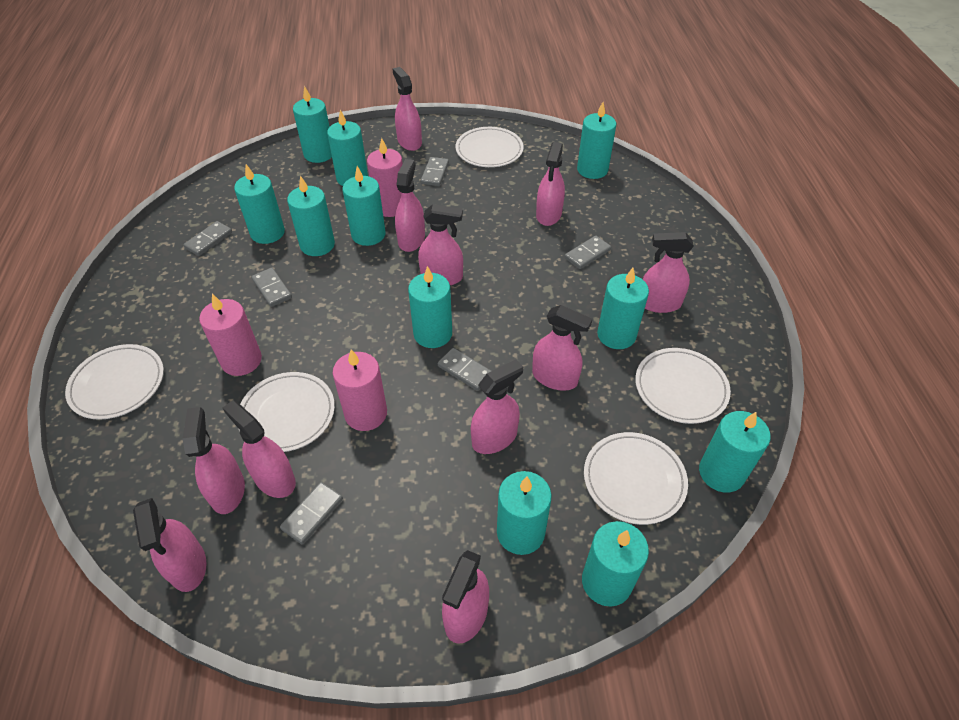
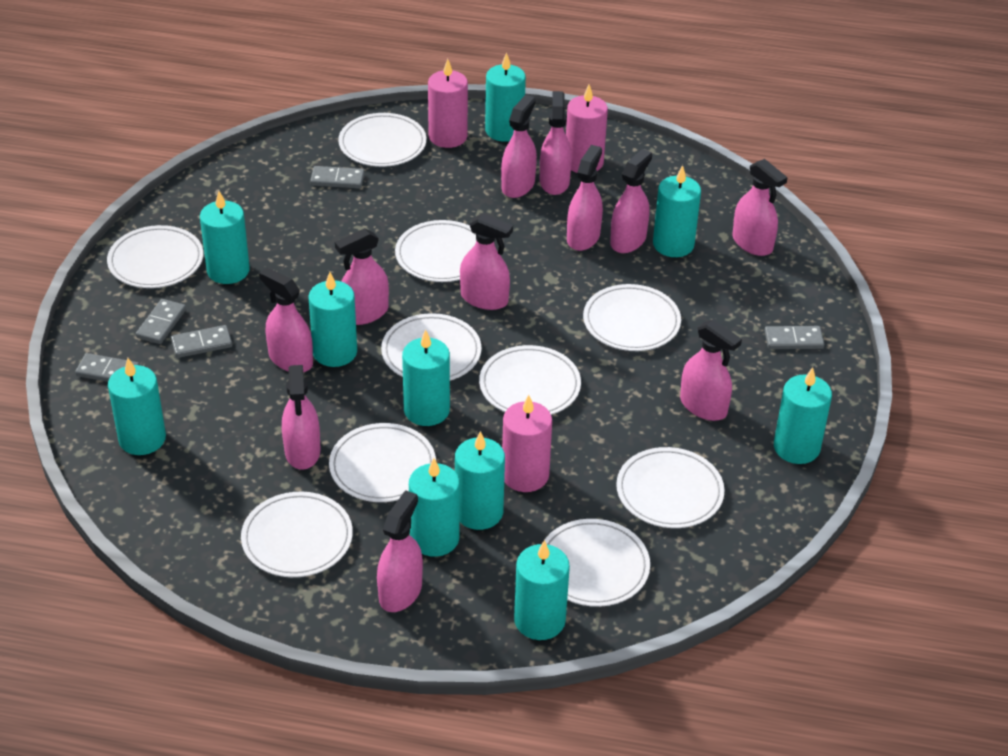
grey domino: [183,221,232,256] [251,268,292,307] [280,482,343,544] [421,157,449,186] [438,348,491,391] [565,236,611,269] = 6 -> [75,353,140,382] [136,299,186,344] [171,325,232,358] [310,166,364,189] [764,326,824,349] = 5
turquoise candle: [234,164,285,244] [287,175,335,256] [293,86,332,163] [327,110,368,186] [342,166,386,246] [408,266,452,348] [497,471,552,555] [577,102,616,179] [582,521,649,607] [597,268,649,349] [699,411,770,493] = 11 -> [108,358,166,455] [200,191,250,284] [308,272,357,367] [402,330,450,426] [409,458,460,557] [455,431,505,530] [485,52,526,142] [514,540,570,640] [653,165,701,257] [774,367,832,464] = 10
white plate: [65,344,164,420] [239,372,335,452] [456,127,524,167] [584,432,688,525] [635,348,731,424] = 5 -> [107,225,203,288] [241,492,353,577] [329,423,436,502] [338,113,426,167] [381,313,481,380] [395,220,476,282] [479,345,581,415] [545,519,650,607] [583,284,681,351] [616,447,724,528] = 10

